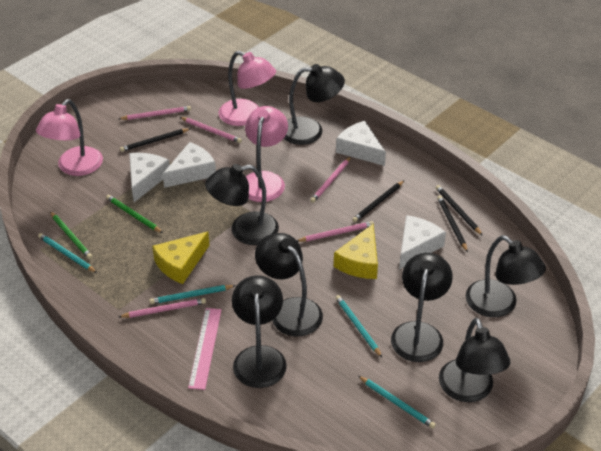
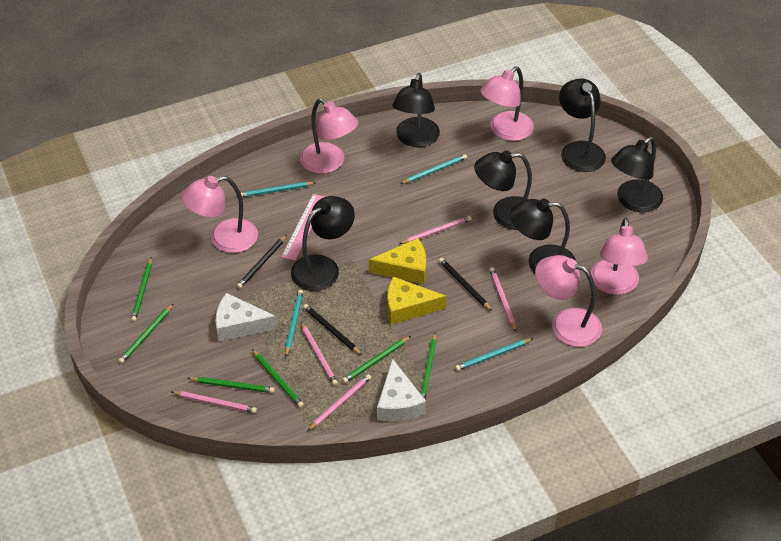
black lamp: [205,164,279,245] [232,275,287,388] [255,233,323,336] [284,64,345,145] [391,253,453,362] [439,318,510,402] [466,235,546,317] = 7 -> [291,196,355,291] [392,73,440,147] [474,150,532,230] [510,198,576,273] [559,78,606,172] [611,137,663,212] = 6
black pencil: [120,128,191,152] [352,180,404,222] [435,185,483,236] [437,195,468,252] = 4 -> [237,235,287,289] [303,304,362,355] [439,258,492,311] = 3
green pencil: [50,211,92,259] [106,195,163,233] = 2 -> [118,304,173,364] [131,257,152,322] [188,377,275,393] [252,349,304,408] [342,336,411,383] [421,333,436,399] = 6
pink lamp: [36,99,103,176] [219,51,276,126] [245,106,288,202] = 3 -> [181,176,258,253] [300,99,358,174] [480,67,534,141] [535,255,602,347] [591,218,648,295] = 5
white cheese: [129,153,170,202] [163,142,216,188] [336,121,386,166] [399,215,446,269] = 4 -> [216,293,277,341] [377,358,426,421] = 2

